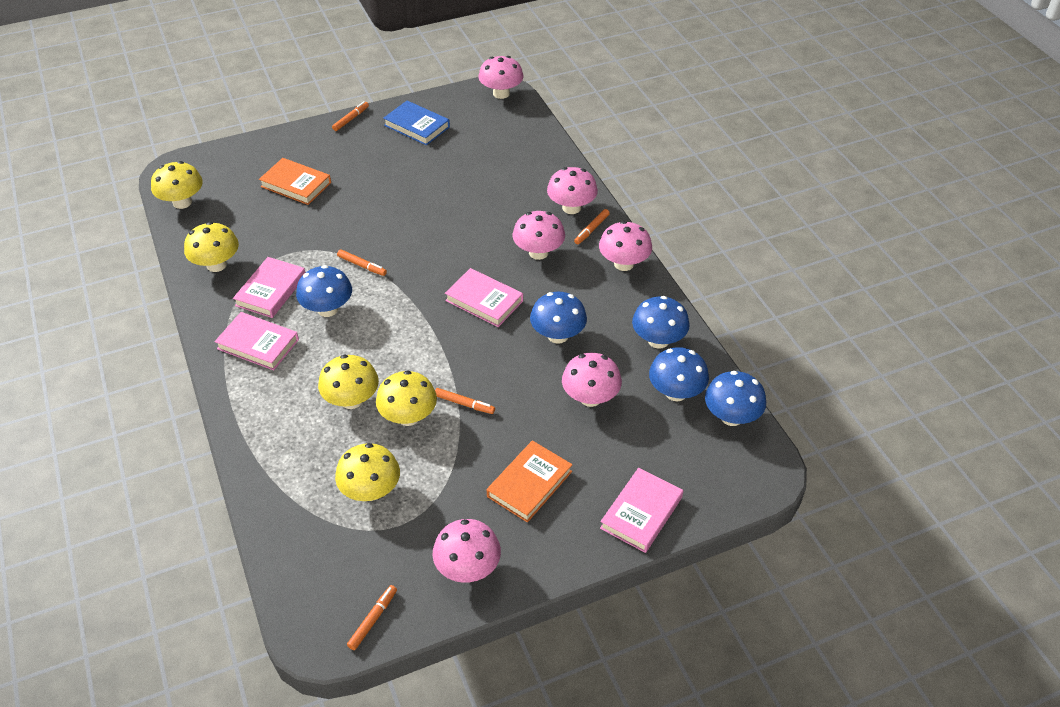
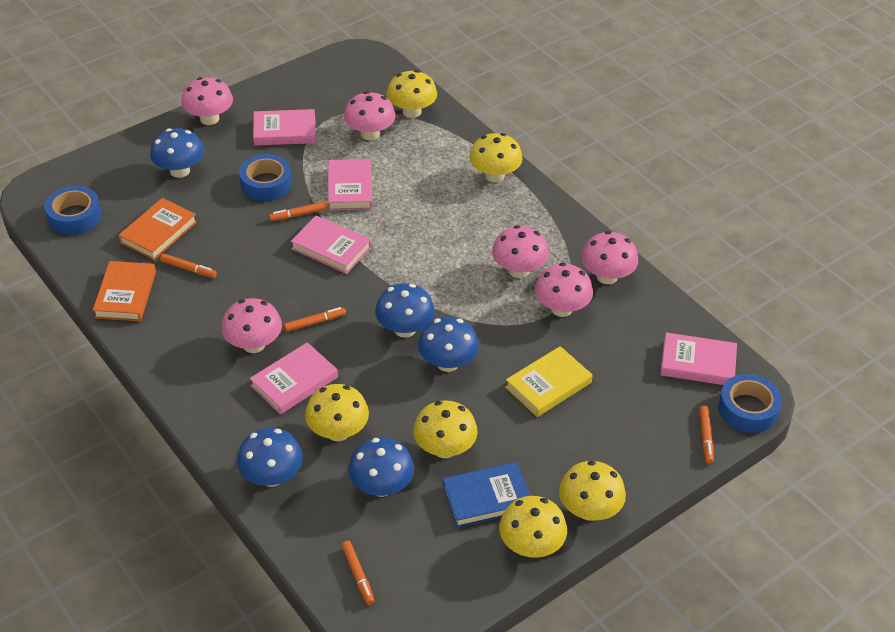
blue tape: none = 0 -> [44,186,102,235] [239,154,292,201] [718,374,782,433] = 3
pink book: [215,312,299,370] [233,257,306,318] [445,268,523,327] [600,468,683,553] = 4 -> [250,342,338,415] [253,109,316,146] [291,216,371,274] [328,159,372,211] [660,332,737,385] = 5
yellow book: none = 0 -> [505,346,593,417] = 1
yellow mushroom: [151,161,203,209] [184,222,239,272] [318,355,379,409] [335,443,400,501] [376,371,437,426] = 5 -> [305,384,369,441] [387,70,437,118] [413,400,478,458] [469,133,523,182] [499,496,567,558] [559,461,626,521] = 6

